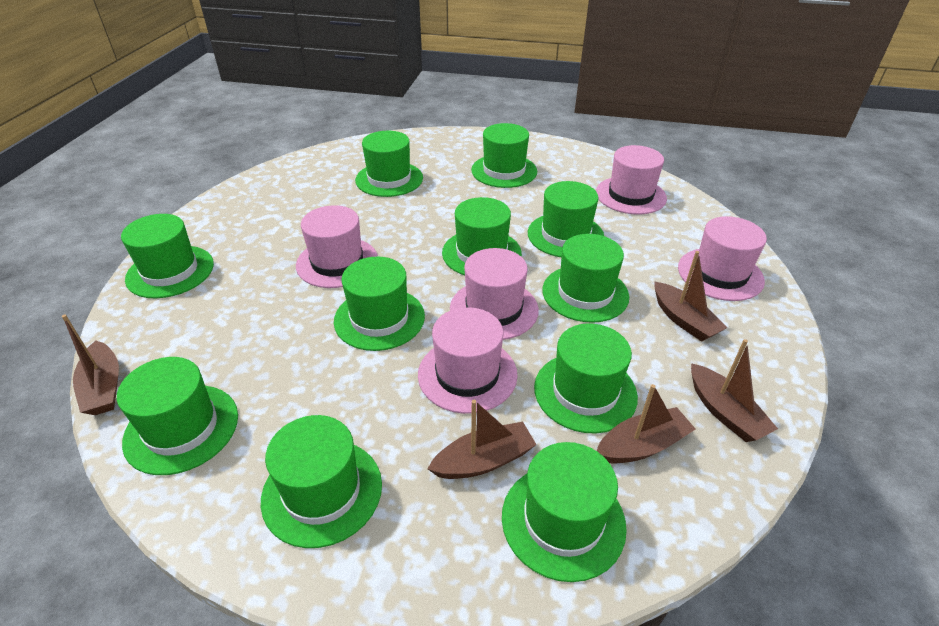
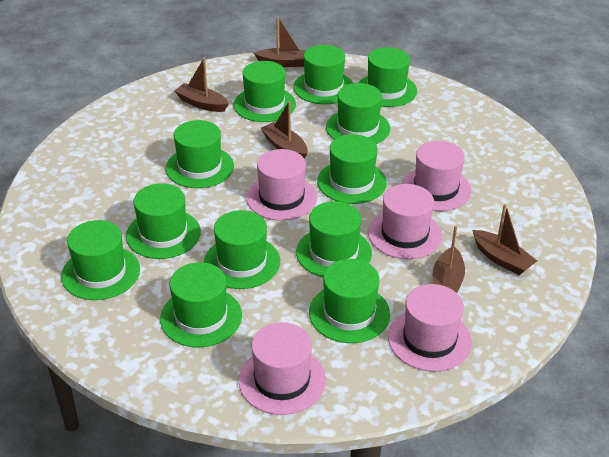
green hat: [117,357,238,475] [121,214,214,298] [261,415,382,548] [334,257,425,351] [355,131,423,197] [442,197,522,275] [471,123,537,188] [502,442,627,582] [528,181,604,257] [534,323,638,433] [542,234,629,323] = 11 -> [61,220,140,300] [126,183,201,259] [160,262,242,348] [166,120,234,188] [204,210,280,289] [234,61,296,122] [293,45,353,104] [296,201,372,277] [309,259,390,343] [317,134,387,204] [326,83,390,144] [358,47,417,107] = 12

